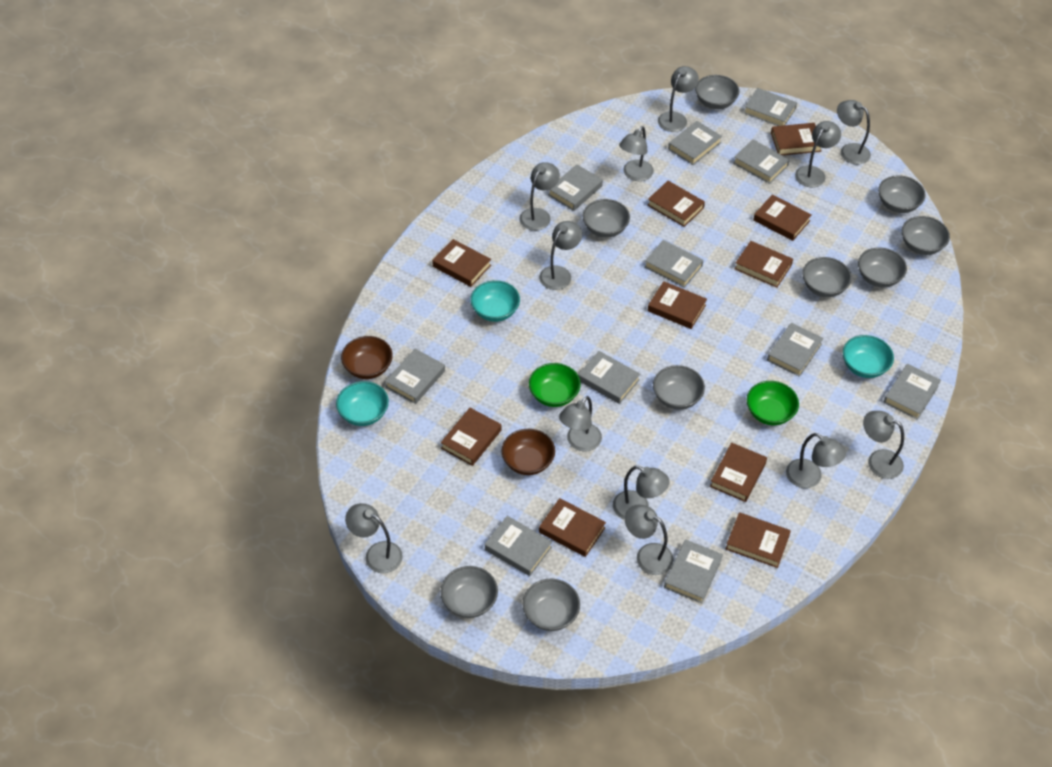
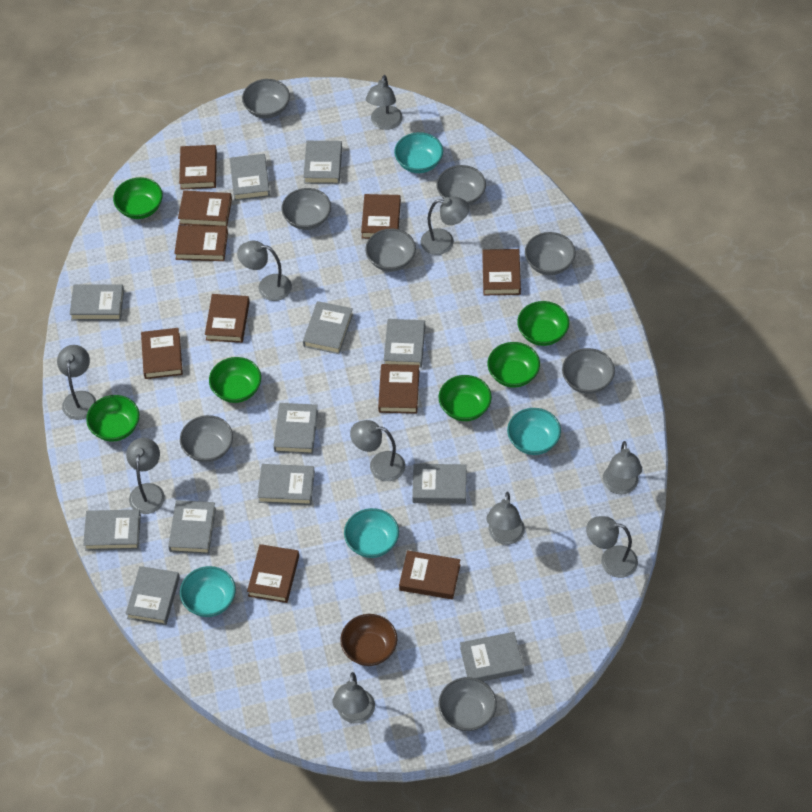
brown bowl: [341,336,393,379] [502,429,555,475] = 2 -> [340,614,397,666] = 1
green bowl: [529,363,581,407] [747,381,799,425] = 2 -> [86,395,139,442] [113,177,163,219] [209,357,261,403] [439,375,492,421] [488,342,540,388] [517,301,569,346] = 6
grey book: [385,349,445,404] [485,516,552,576] [548,164,603,211] [578,351,640,404] [645,240,703,288] [664,539,723,603] [668,121,722,165] [733,140,790,184] [744,88,797,126] [767,323,824,377] [884,364,941,420] = 11 -> [69,285,124,320] [83,509,141,551] [126,566,180,625] [168,500,216,554] [230,154,270,201] [257,464,315,505] [273,403,318,454] [303,141,342,184] [303,301,353,354] [384,319,425,368] [412,464,467,504] [460,632,524,681] = 12
grey bowl: [441,566,498,618] [522,578,580,631] [583,199,630,238] [653,365,705,410] [695,75,739,109] [802,257,852,297] [858,247,907,288] [878,175,926,213] [902,216,950,255] = 9 -> [180,415,233,463] [242,79,290,119] [281,188,331,230] [365,228,416,272] [436,165,486,205] [438,677,497,731] [525,232,576,275] [562,348,615,394] = 8
grey lamp: [345,503,403,573] [519,162,560,231] [539,221,582,290] [559,396,602,451] [613,466,670,520] [619,126,654,181] [625,505,674,575] [658,66,699,132] [786,433,846,488] [795,121,841,187] [837,100,871,164] [863,411,904,479] = 12 -> [57,345,96,420] [126,438,165,514] [237,241,292,301] [333,672,375,723] [350,420,405,481] [366,75,403,130] [421,197,469,255] [486,492,525,545] [586,516,638,578] [603,441,642,494] = 10
turquoise bowl: [336,381,389,426] [470,280,520,322] [843,335,894,378] = 3 -> [180,566,236,617] [344,508,399,558] [394,132,443,173] [507,408,561,455] = 4

